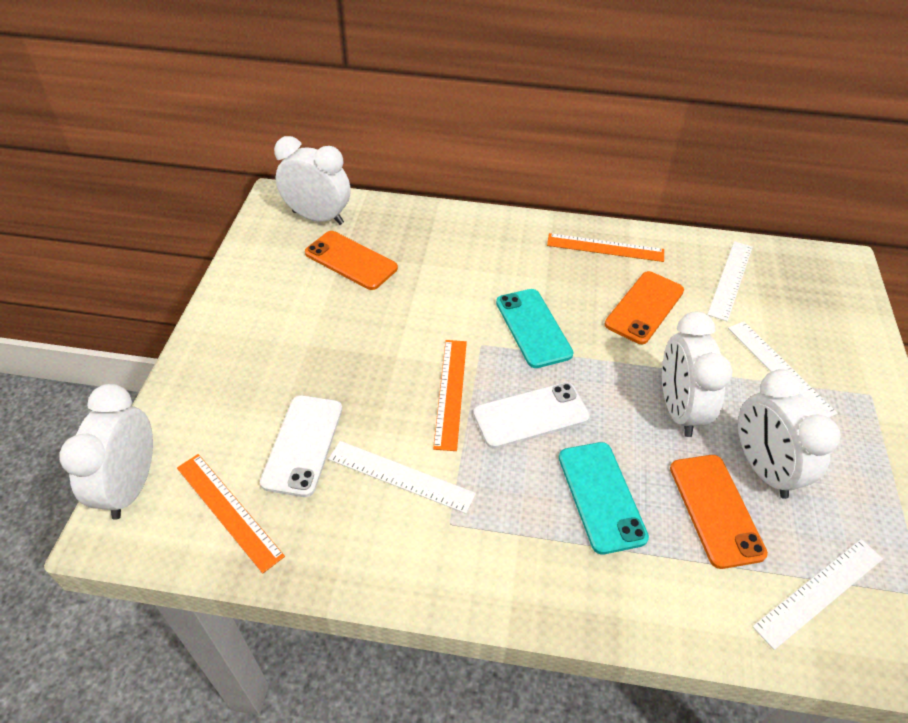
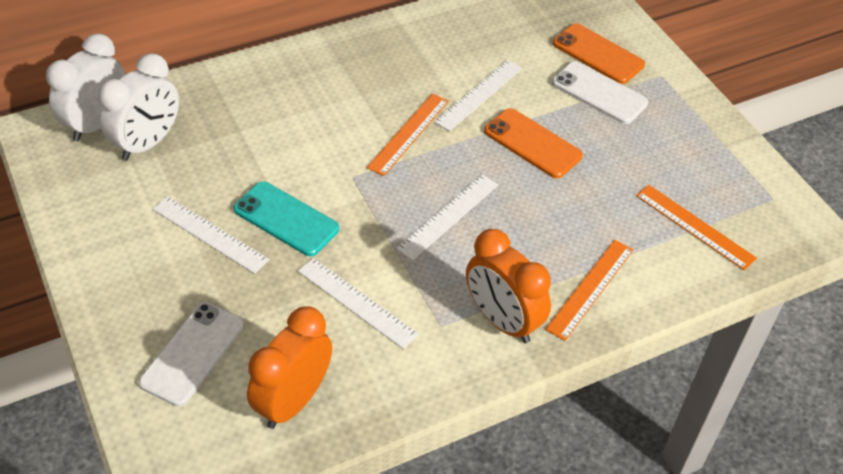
orange clock: none = 0 -> [247,306,332,429] [466,229,551,343] = 2
orange phone: [305,231,398,290] [605,271,684,344] [670,455,768,569] = 3 -> [484,108,583,178] [553,23,645,84] = 2
turquoise phone: [496,289,574,368] [559,442,649,555] = 2 -> [233,181,339,256] = 1
white clock: [60,384,153,520] [274,136,350,225] [662,312,733,437] [738,369,841,499] = 4 -> [46,33,126,142] [98,53,179,161] = 2

